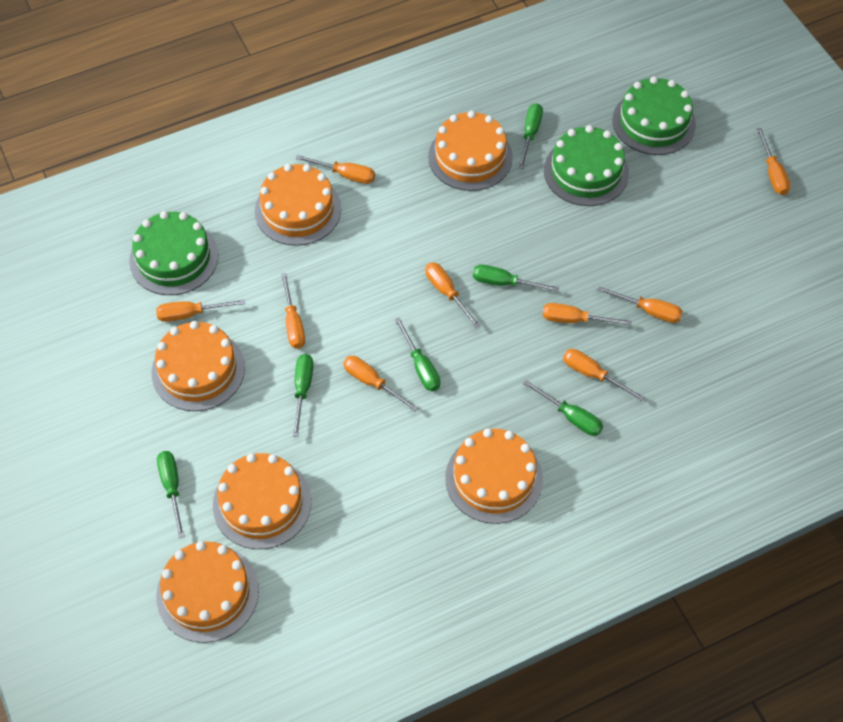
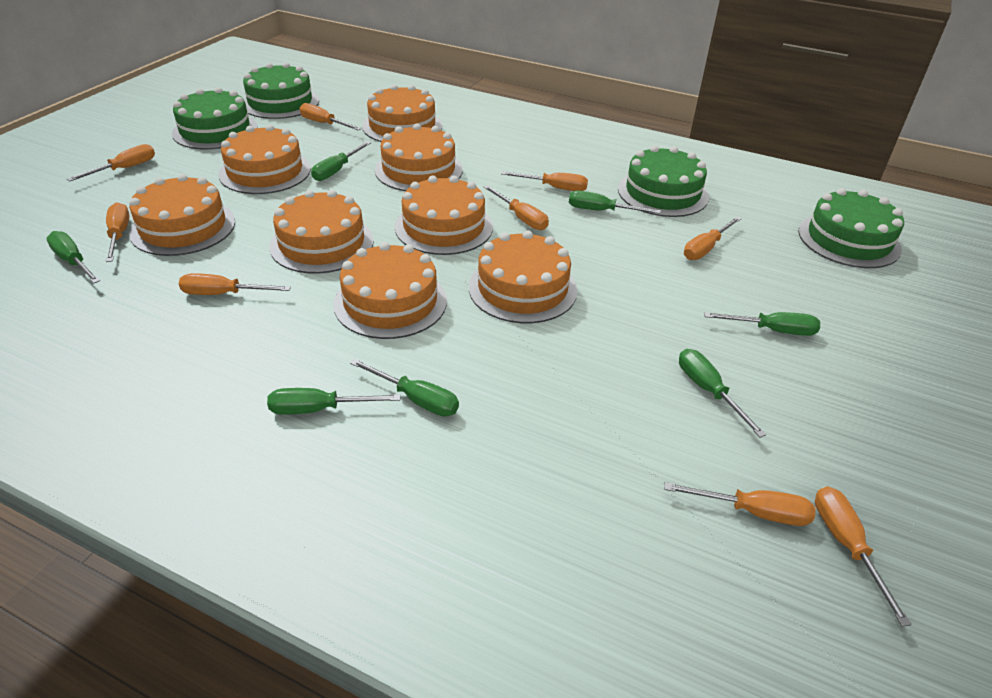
green cake: [129,211,218,295] [544,125,629,206] [613,76,696,155] = 3 -> [172,87,257,149] [243,62,319,119] [618,146,709,217] [798,188,904,268] = 4
green screwdriver: [157,451,185,538] [293,354,314,437] [395,317,440,391] [473,265,559,292] [518,103,543,169] [523,380,603,436] = 6 -> [46,231,100,283] [267,388,400,415] [311,141,371,181] [350,359,459,417] [569,191,661,214] [679,349,766,438] [704,312,820,336] = 7
orange cake: [152,321,245,411] [156,541,259,643] [213,453,311,549] [255,164,341,246] [428,111,513,191] [446,428,543,524] = 6 -> [129,174,235,256] [219,124,311,194] [269,190,374,274] [333,242,447,339] [362,84,442,142] [375,123,463,191] [395,175,493,255] [469,230,578,323] = 8

